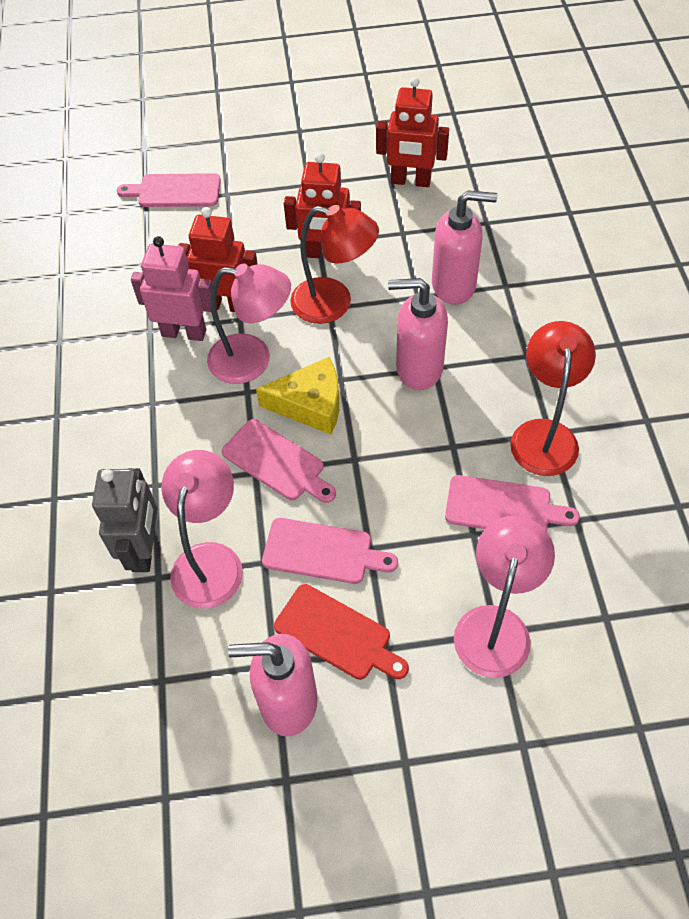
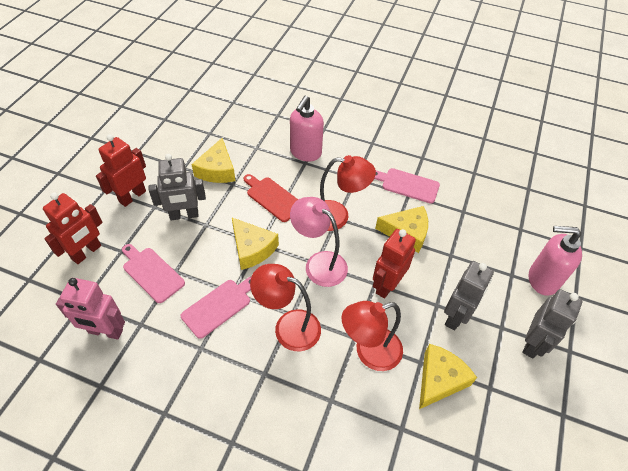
grey robot: [92,468,158,572] = 1 -> [149,154,206,220] [444,261,494,331] [523,289,582,358] = 3
pink cutting board: [117,173,221,207] [222,419,336,503] [262,518,398,584] [445,475,580,531] = 4 -> [122,244,185,303] [181,277,251,339] [374,168,440,203] = 3
pink lamp: [162,450,243,609] [207,264,291,384] [454,516,555,678] = 3 -> [290,197,348,287] = 1
pink soap dispenser: [228,634,318,737] [388,278,448,390] [432,190,497,305] = 3 -> [290,96,324,162] [529,226,582,296] = 2
red lamp: [290,205,379,324] [510,321,596,476] = 2 -> [250,264,321,351] [320,155,376,231] [342,301,403,371] = 3
yellow cheese: [256,357,339,434] = 1 -> [191,138,235,183] [232,218,279,270] [375,206,428,253] [419,344,477,409] = 4

